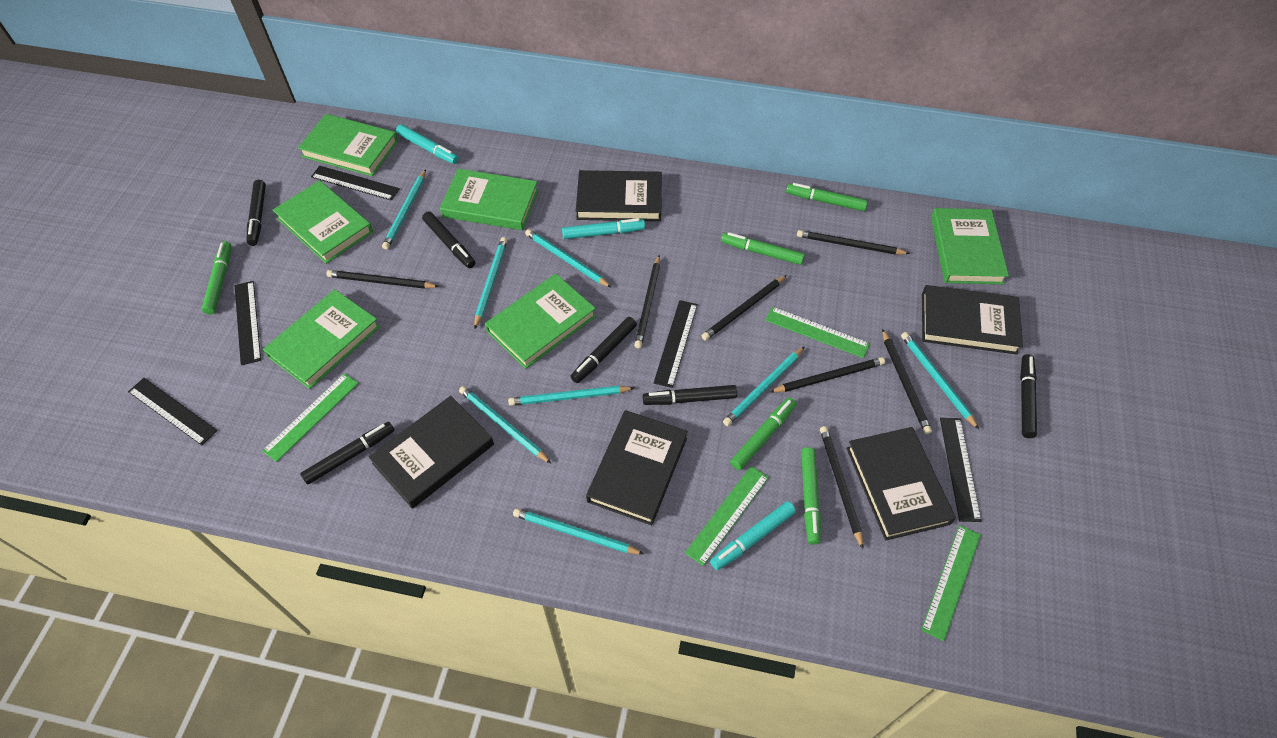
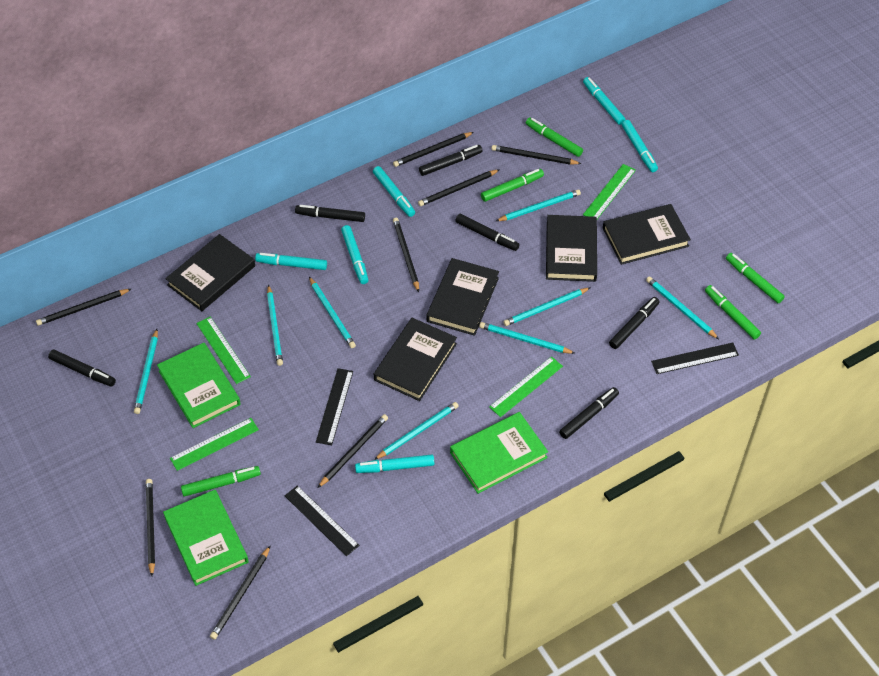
black pencil: [326,270,439,289] [635,255,660,348] [702,275,787,340] [770,357,885,393] [797,230,910,254] [820,426,863,549] [882,329,932,434] = 7 -> [36,289,131,326] [146,479,155,576] [210,545,271,640] [318,414,388,488] [393,132,474,167] [393,218,419,292] [418,169,500,206] [491,145,582,165] = 8
black ruler: [128,378,218,445] [234,281,261,365] [311,166,400,201] [654,300,698,388] [940,418,982,522] = 5 -> [285,485,359,556] [316,368,353,445] [651,343,739,374] = 3
green book: [263,289,380,389] [273,180,373,264] [298,114,398,176] [440,169,538,230] [485,274,596,369] [931,208,1009,284] = 6 -> [157,343,241,428] [163,490,249,586] [450,412,548,494] = 3
turquoise marker: [396,124,459,164] [562,218,645,239] [710,501,796,570] = 3 -> [255,253,327,270] [341,225,368,284] [355,455,435,473] [373,166,415,217] [583,77,625,125] [622,120,658,172] = 6

